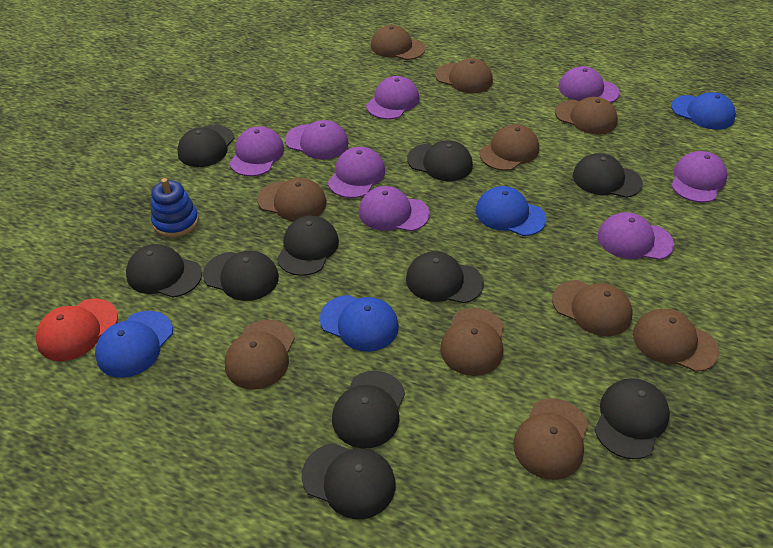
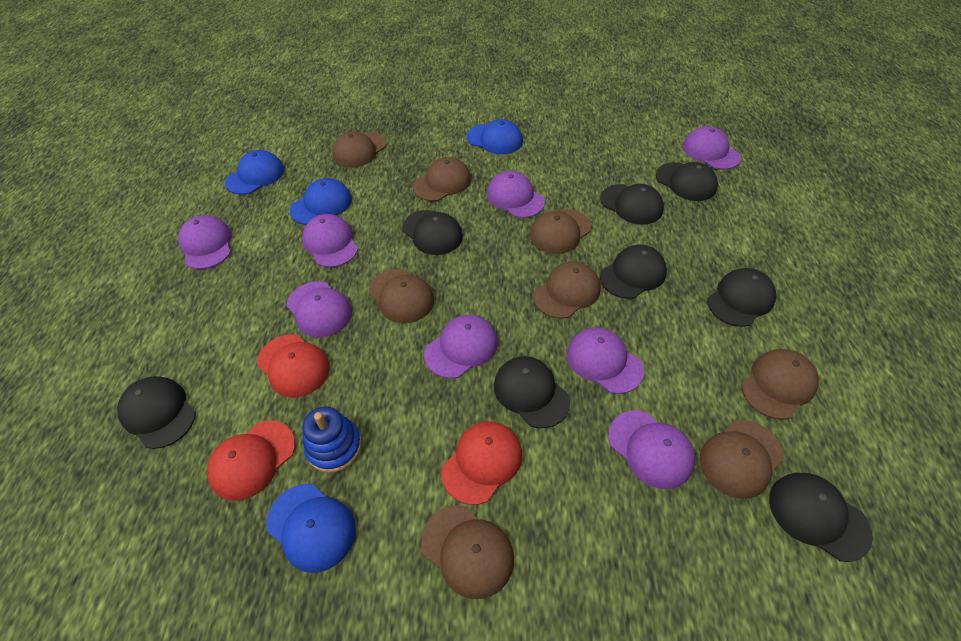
black cap: [126,244,202,298] [177,125,235,167] [203,251,279,301] [277,215,339,276] [302,443,396,519] [332,371,405,448] [406,251,484,303] [407,140,473,181] [573,153,643,198] [594,378,670,459] = 10 -> [117,376,196,449] [402,210,463,255] [494,356,570,428] [600,184,664,225] [600,245,667,299] [656,162,718,201] [707,268,776,327] [769,473,873,562] = 8
brown cap: [225,320,295,390] [257,178,326,221] [371,25,425,60] [435,58,493,93] [440,308,504,376] [479,124,539,171] [513,398,589,480] [552,280,633,336] [555,97,618,134] [633,309,719,372] = 10 -> [332,132,386,167] [369,269,434,323] [413,157,471,201] [421,505,514,599] [530,209,592,254] [533,261,600,319] [700,420,784,499] [741,349,819,420] = 8
red cap: [36,299,118,361] = 1 -> [207,420,295,501] [257,334,330,398] [441,421,522,505] = 3

